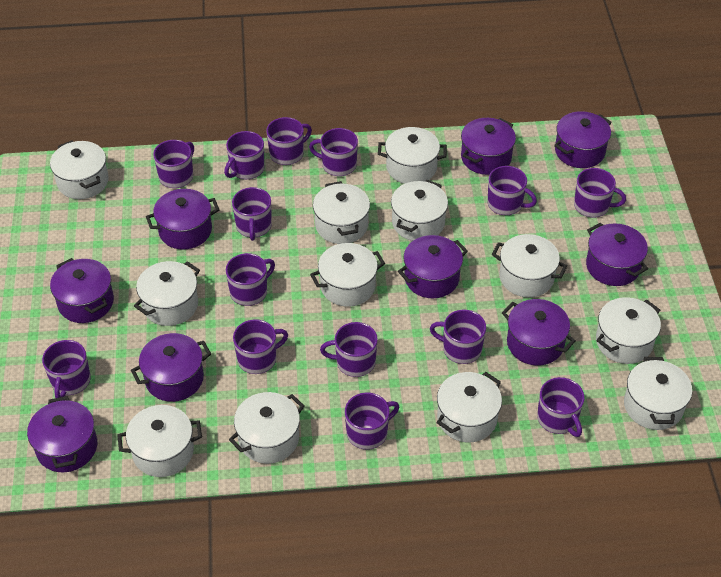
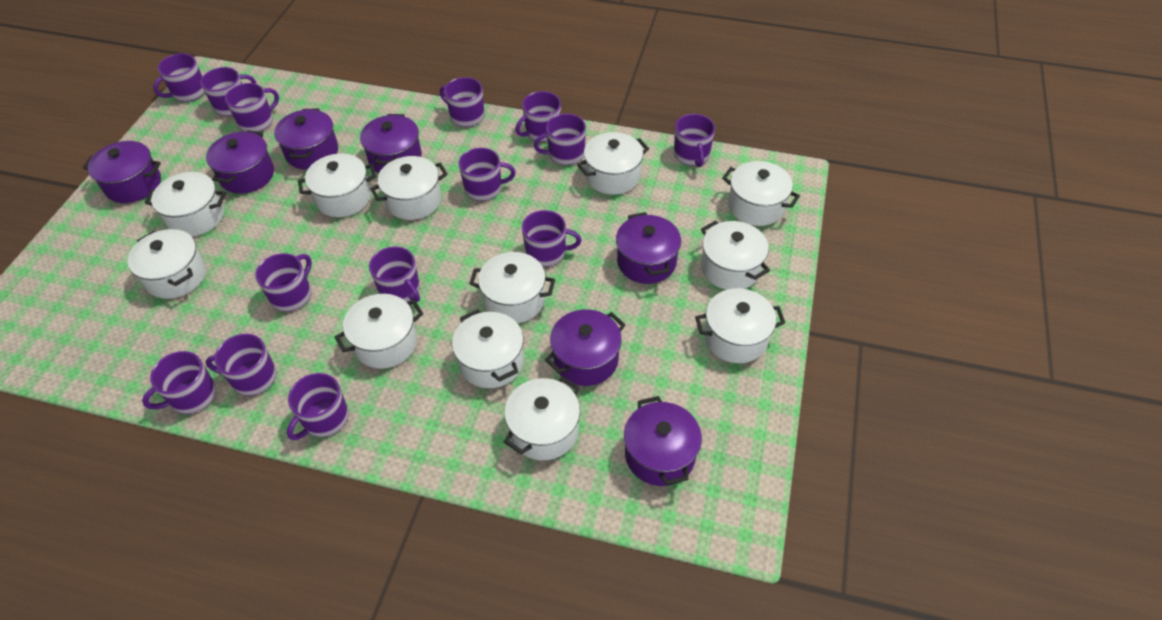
purple pot: [27,396,97,472] [50,258,114,323] [131,333,211,402] [146,189,220,250] [398,235,468,298] [461,118,516,175] [502,299,576,365] [554,111,612,168] [586,222,648,286] = 9 -> [83,141,161,203] [206,130,274,194] [274,108,338,170] [360,114,422,173] [545,309,626,386] [616,212,681,284] [624,396,702,486] = 7

